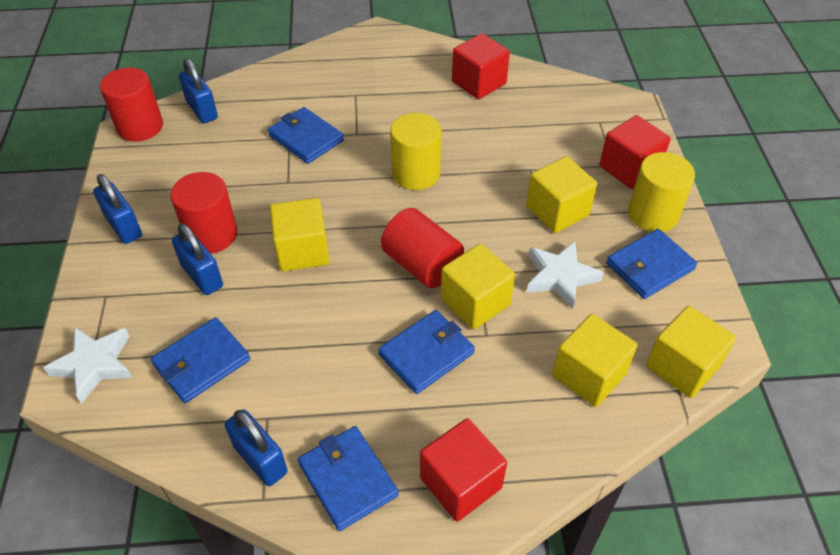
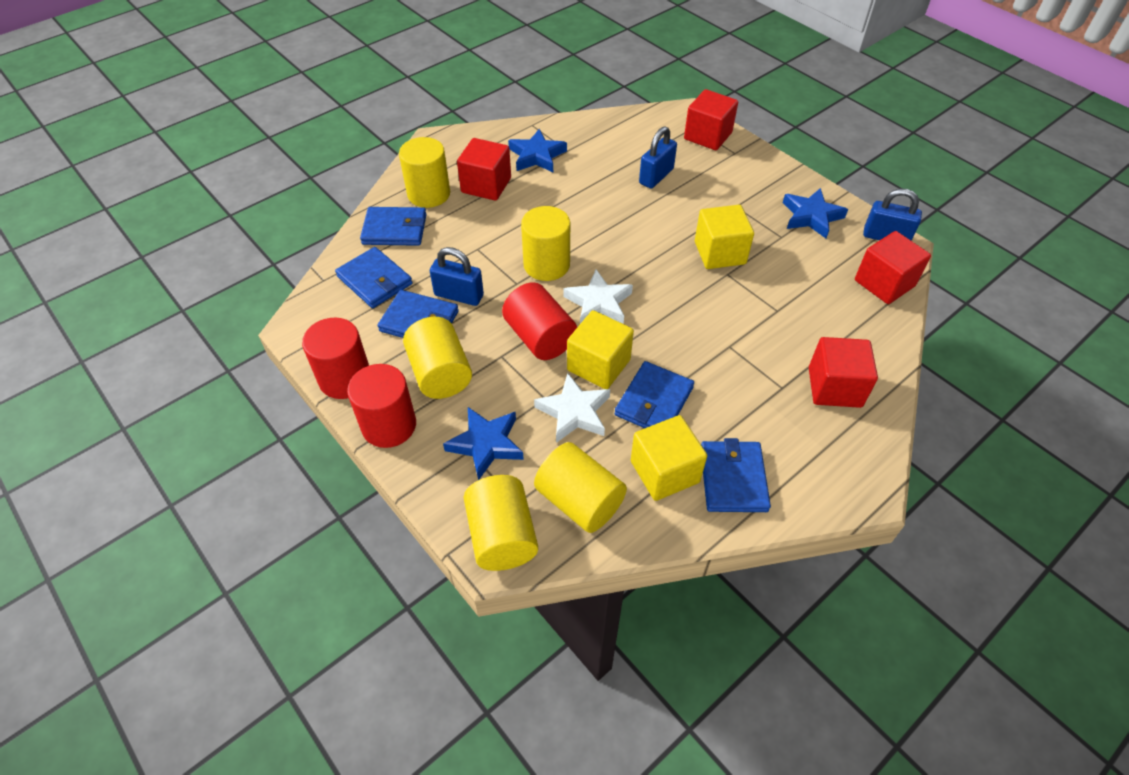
blue padlock: [93,174,142,244] [172,224,223,295] [179,58,218,124] [225,410,288,486] = 4 -> [430,247,484,306] [639,126,677,189] [863,189,922,241] = 3
blue star: none = 0 -> [443,407,524,480] [508,129,567,172] [783,188,848,238] = 3
red cube: [420,418,507,522] [452,33,510,99] [599,115,671,189] = 3 -> [457,138,511,201] [684,89,738,150] [809,337,878,408] [855,231,931,304] = 4
yellow cube: [270,198,329,271] [441,244,515,330] [526,156,597,233] [552,314,638,407] [646,306,736,398] = 5 -> [567,310,634,389] [631,415,707,501] [695,205,754,269] = 3
yellow cylinder: [390,113,441,190] [628,152,695,232] = 2 -> [399,137,450,208] [403,317,472,399] [463,475,538,571] [521,206,570,281] [534,442,627,533] = 5

